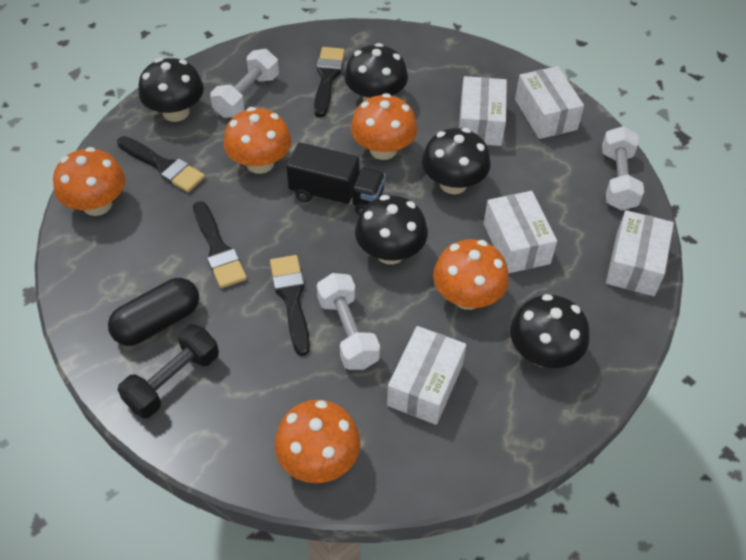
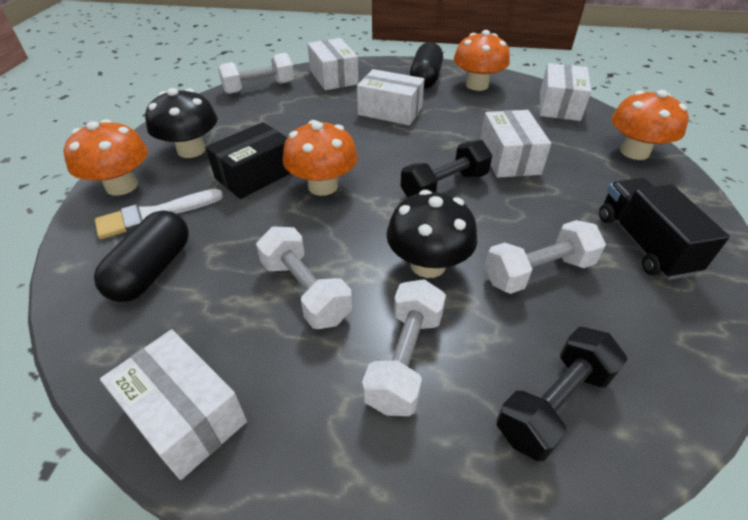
black box: none = 0 -> [205,122,291,199] = 1
black brush: [117,136,205,192] [193,201,247,288] [270,255,310,356] [314,47,345,117] = 4 -> none = 0
black capsule: [108,278,199,346] = 1 -> [94,210,189,302] [410,42,443,89] = 2
black dumbbell: [118,324,219,418] = 1 -> [401,140,493,198] [496,327,628,461] = 2
black mushroom: [138,58,204,122] [344,43,408,102] [355,195,428,264] [422,128,491,194] [510,294,590,368] = 5 -> [145,88,217,158] [386,190,477,278] = 2
orange mushroom: [53,147,126,216] [224,107,291,174] [274,400,361,483] [351,93,417,160] [433,239,509,310] = 5 -> [63,119,148,196] [283,120,358,196] [454,30,510,91] [612,90,689,160] = 4
white brush: none = 0 -> [95,189,223,239] = 1
white dumbbell: [210,49,279,118] [317,273,380,370] [602,126,644,211] = 3 -> [218,53,294,94] [256,227,352,329] [362,279,446,416] [485,220,606,294] = 4

